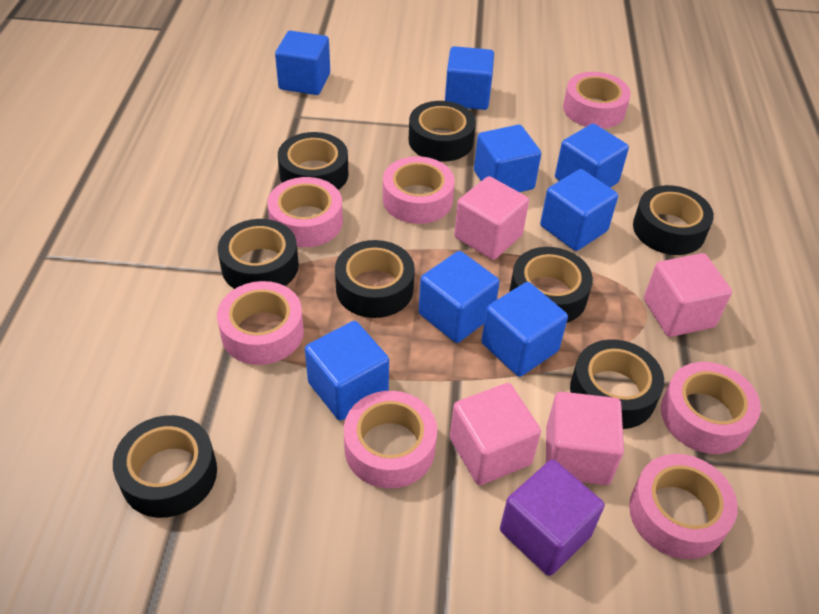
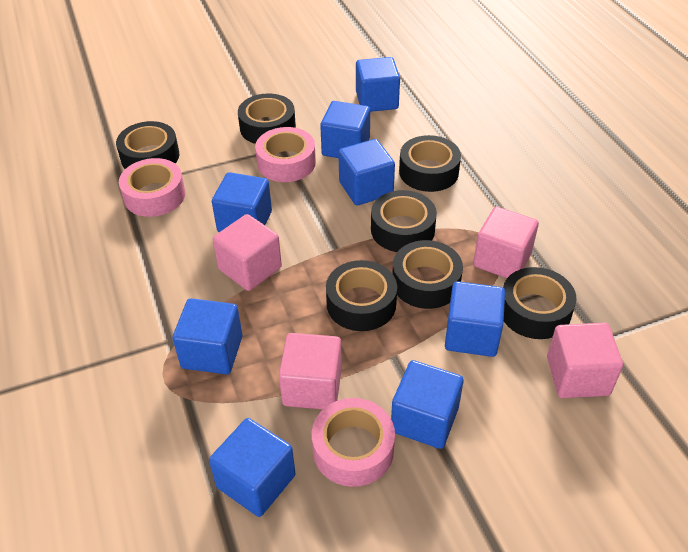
black tape: [113,415,217,518] [218,219,299,289] [278,132,348,190] [335,240,415,318] [409,101,476,162] [509,247,593,323] [570,339,664,429] [633,185,714,255] = 8 -> [116,121,179,169] [238,93,296,144] [326,260,397,331] [371,190,437,252] [392,240,463,309] [399,135,461,192] [503,267,577,339] = 7
pink tape: [217,281,304,365] [267,177,343,247] [344,391,437,488] [383,156,455,224] [563,72,631,129] [629,454,738,559] [661,362,761,454] = 7 -> [119,158,185,217] [255,127,316,182] [312,398,395,487] = 3
purple cube: [500,460,605,576] = 1 -> none = 0

